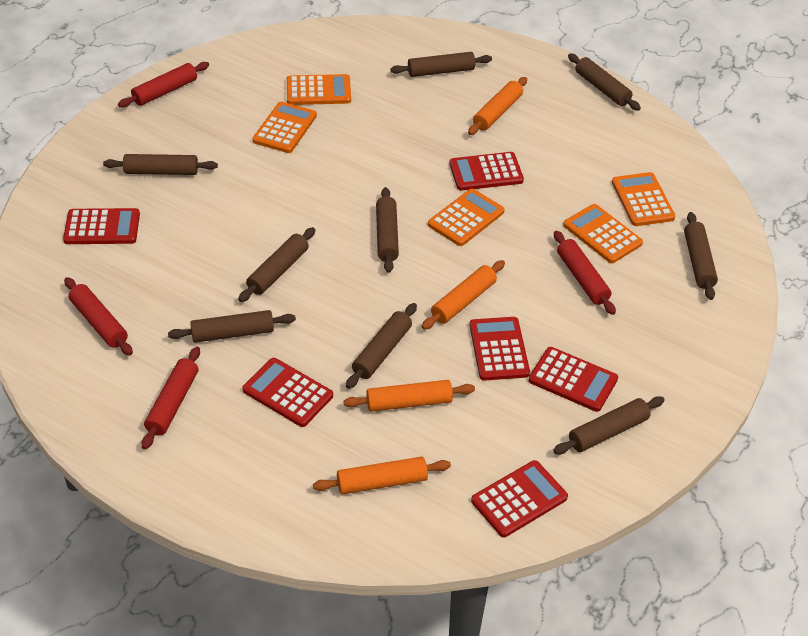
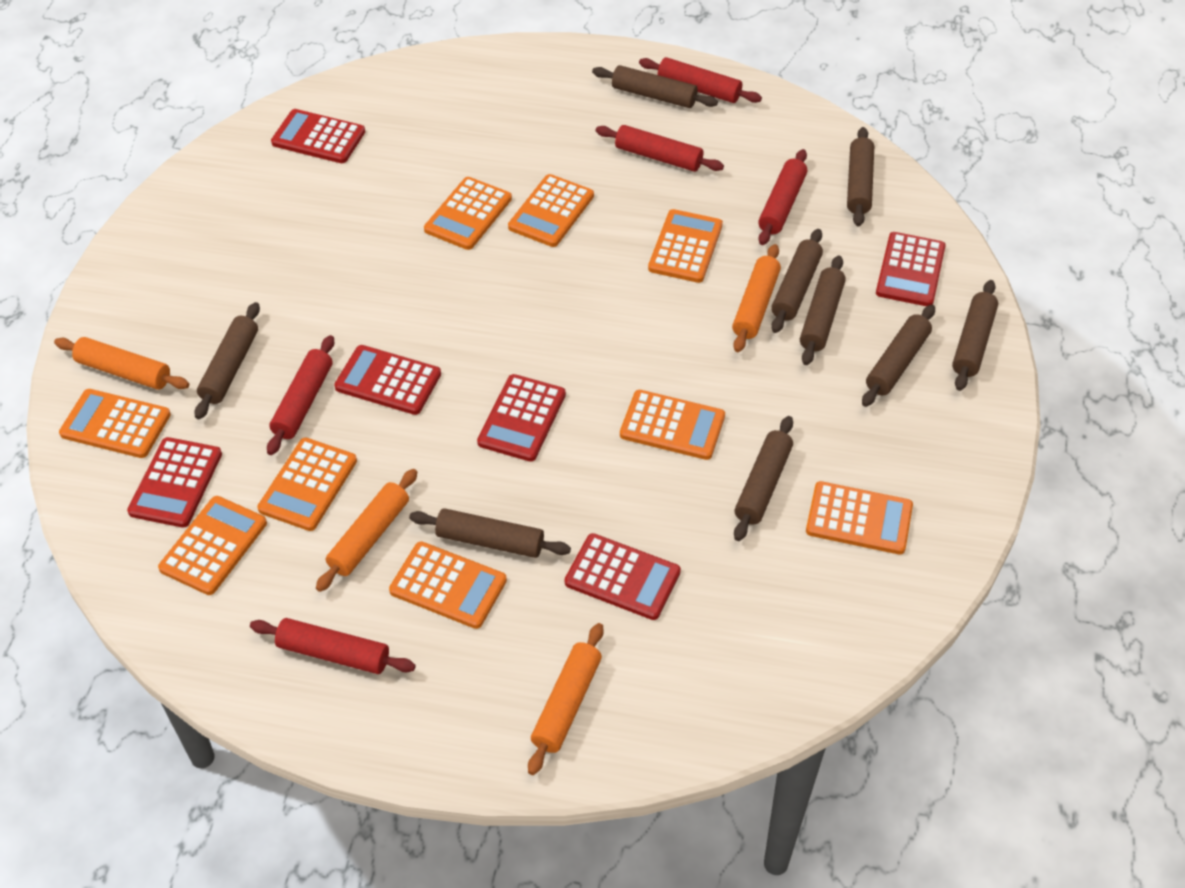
orange calculator: [252,101,317,153] [287,74,351,105] [428,189,505,246] [563,204,643,263] [612,172,675,226] = 5 -> [59,389,171,458] [158,496,267,595] [257,438,357,531] [389,541,507,629] [424,177,512,250] [508,174,594,247] [620,390,725,460] [648,209,723,283] [806,481,913,555] = 9
red rolling pin: [64,277,133,356] [118,62,209,107] [142,347,200,449] [554,230,616,315] = 4 -> [250,618,416,674] [267,335,334,455] [595,125,724,172] [639,57,762,103] [758,149,807,245] = 5

